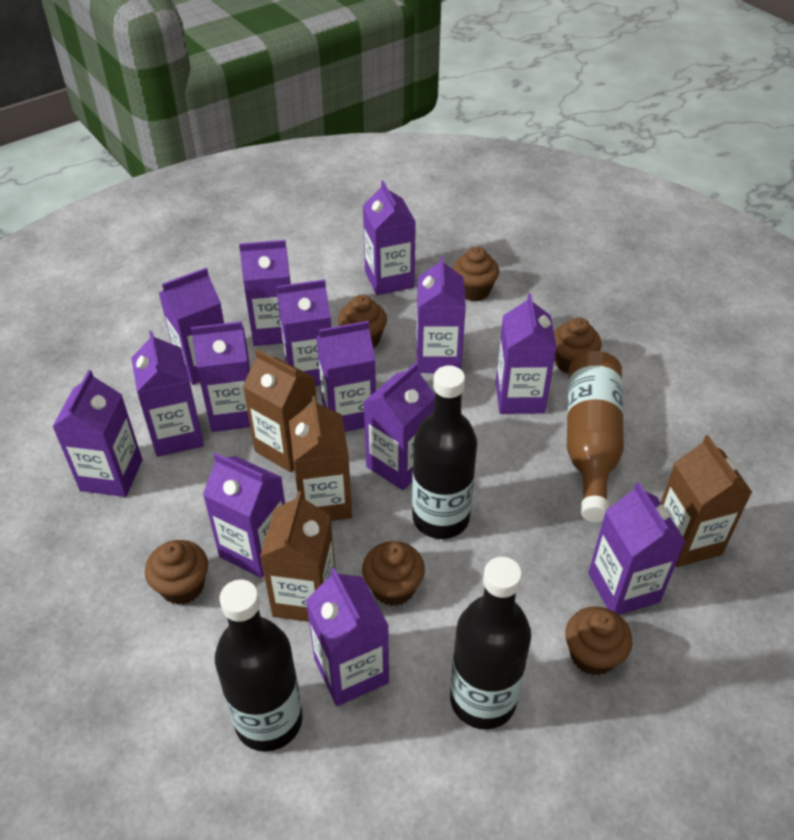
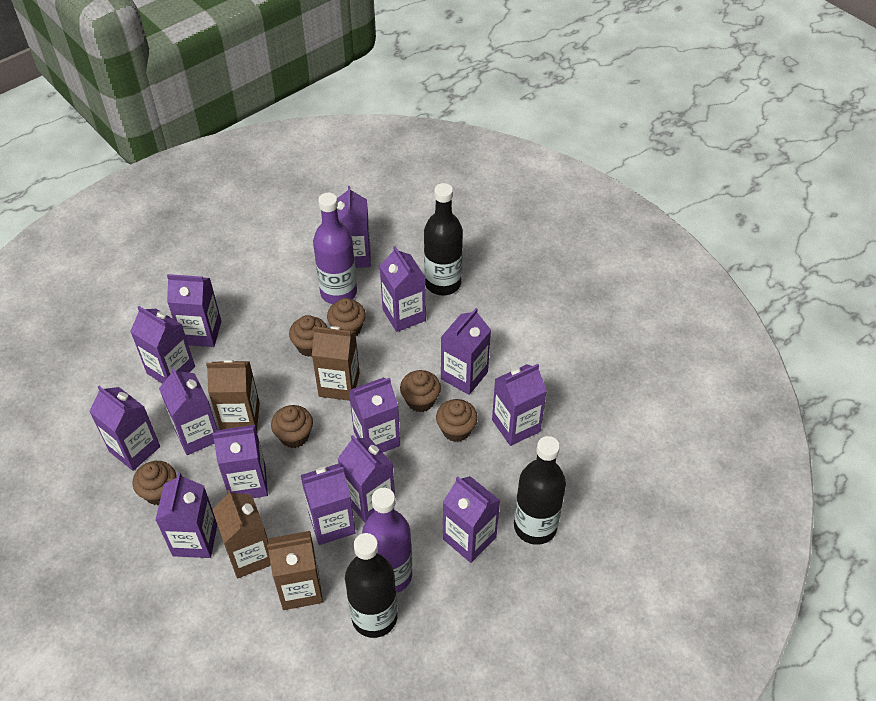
brown bottle: [567,351,624,522] = 1 -> none = 0
purple bottle: none = 0 -> [313,193,357,304] [362,488,412,593] = 2

